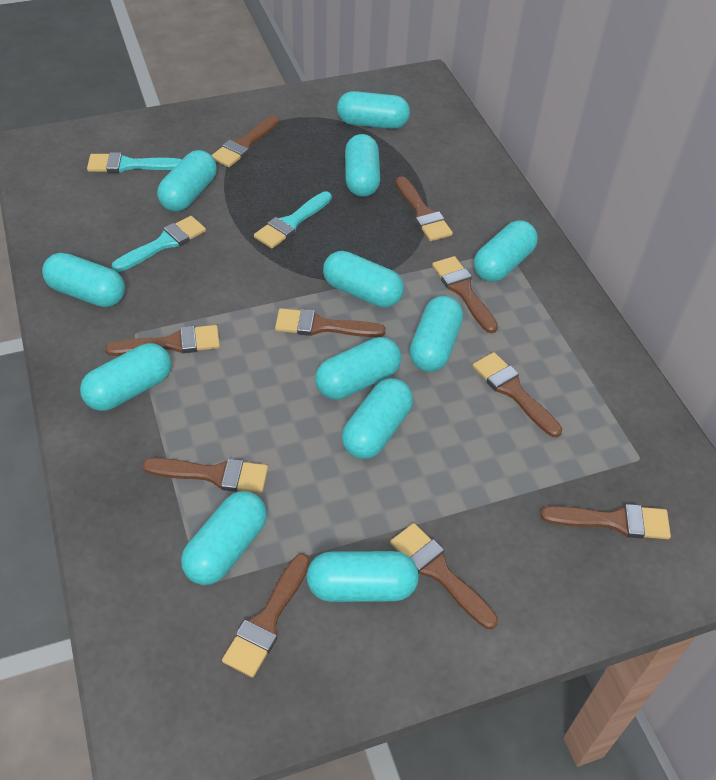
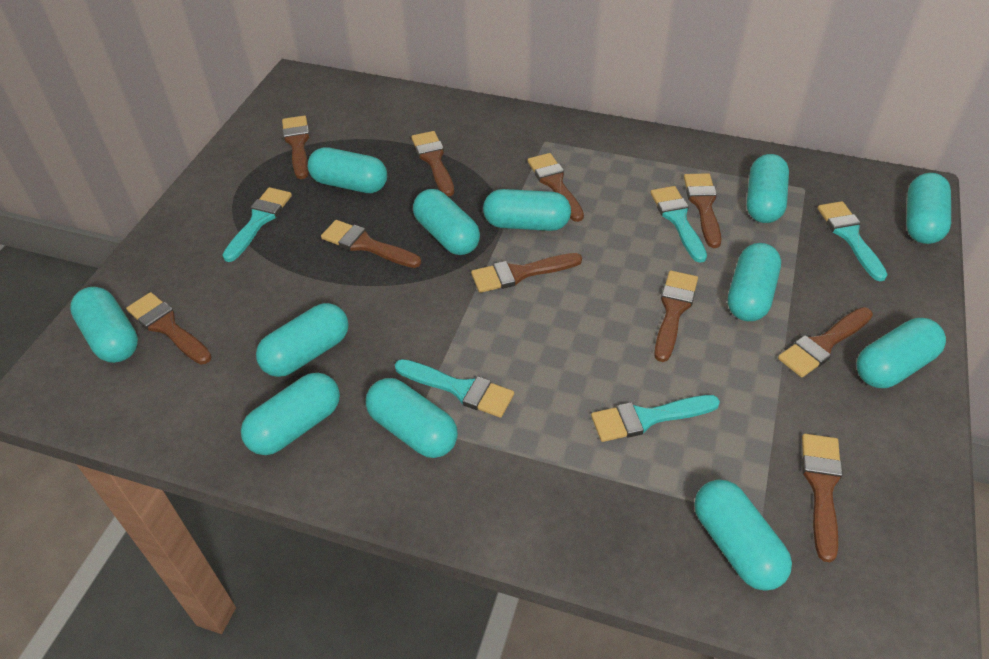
turquoise brush: [87,152,182,173] [112,216,206,272] [254,191,332,248] = 3 -> [222,187,292,262] [395,359,514,418] [591,395,720,442] [650,186,707,263] [818,201,888,281] = 5

